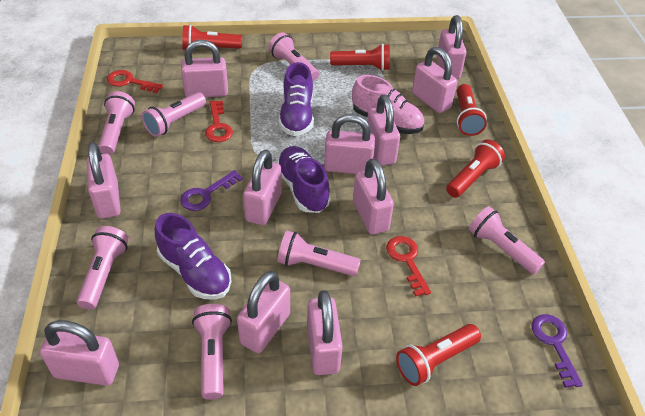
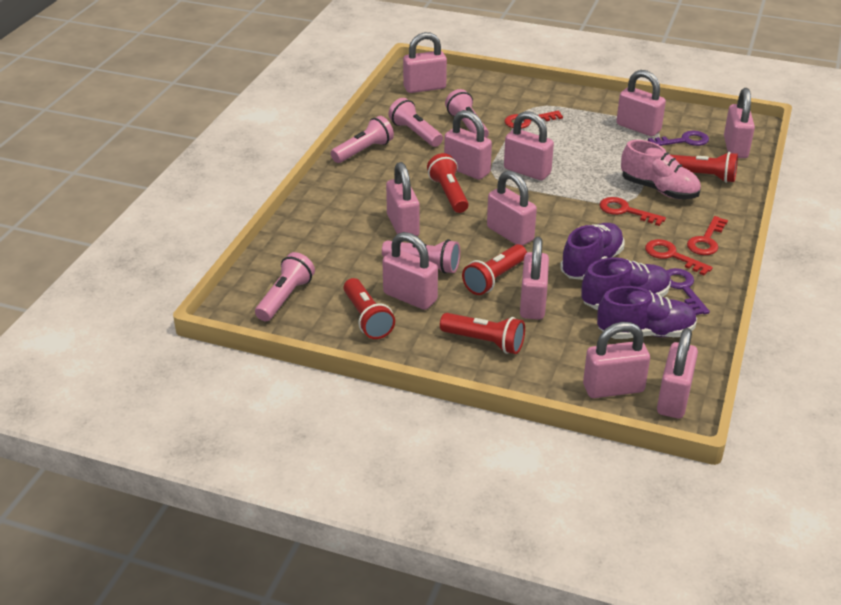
pink flashlight: [77,226,129,310] [98,91,135,155] [142,92,206,137] [192,304,232,400] [268,32,319,81] [277,231,361,276] [469,206,545,275] = 7 -> [255,252,315,321] [331,116,394,163] [382,239,460,274] [388,98,443,147] [445,89,489,138] = 5
red key: [107,70,163,93] [205,100,233,142] [386,236,431,296] = 3 -> [505,111,563,129] [599,197,666,226] [645,239,713,276] [687,216,728,255] = 4

